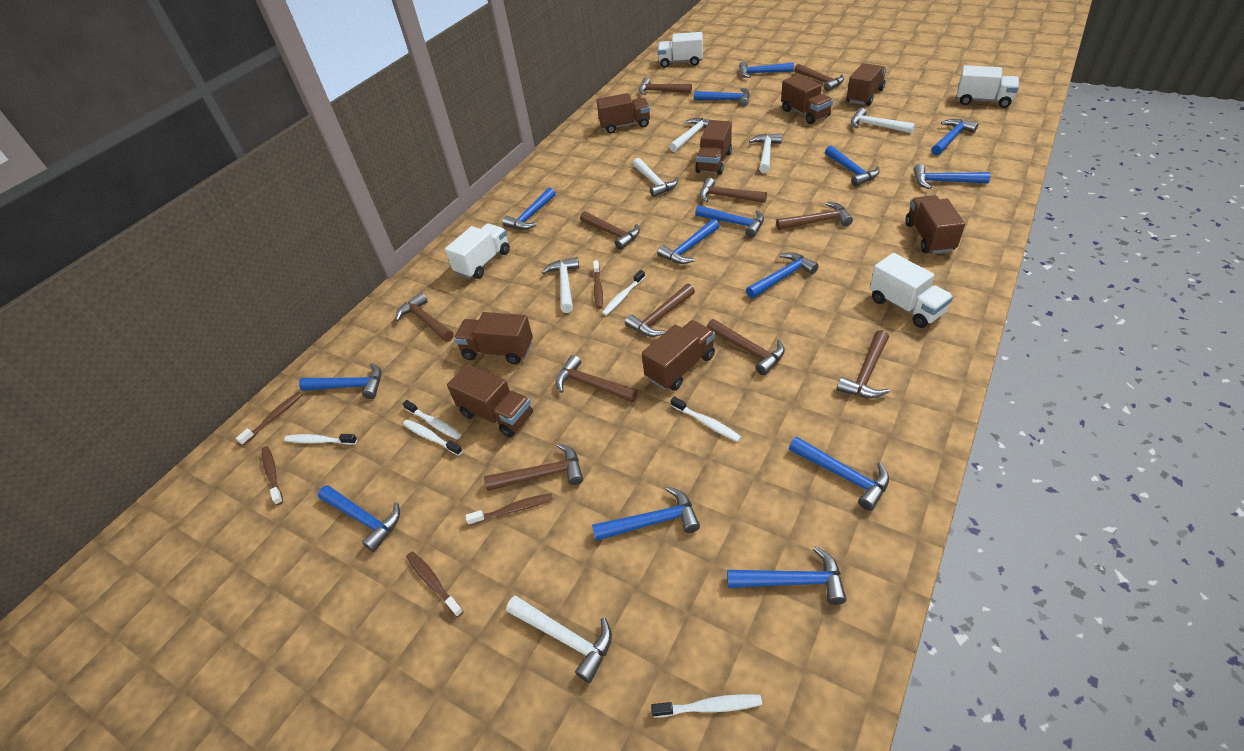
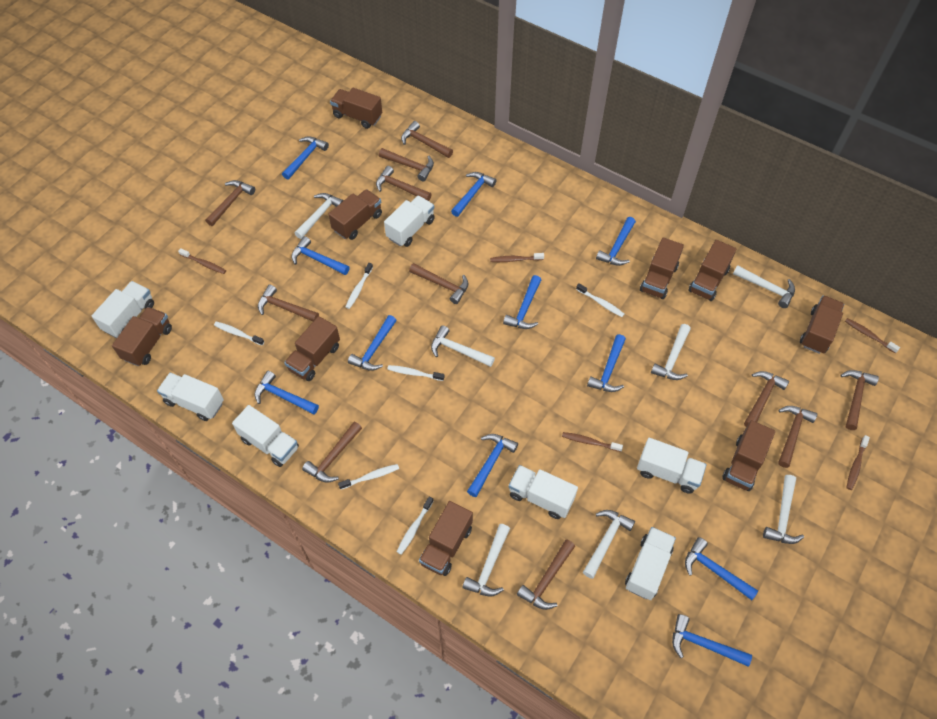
blue hammer: [299,363,381,399] [318,485,400,552] [502,188,556,230] [592,486,700,541] [657,219,720,264] [694,88,750,106] [695,205,764,237] [727,546,847,605] [739,61,794,78] [746,252,819,298] [789,437,889,511] [825,146,880,186] [914,164,991,189] [931,119,979,155] = 14 -> [254,371,319,414] [282,136,329,180] [291,236,350,275] [348,315,397,371] [451,172,497,217] [467,434,518,497] [503,275,541,329] [587,334,626,392] [596,217,636,266] [672,614,752,667] [685,537,758,600] = 11
brown truck: [447,364,533,438] [454,312,533,364] [596,93,650,134] [642,320,715,391] [695,120,732,175] [781,74,833,124] [846,63,887,106] [906,195,965,254] = 8 -> [112,307,172,366] [284,316,340,381] [328,189,382,240] [330,88,382,129] [419,501,473,576] [640,238,684,299] [688,240,737,301] [722,420,775,491] [800,295,844,354] = 9
white hammer: [506,596,612,683] [542,257,579,313] [633,158,678,197] [669,118,710,152] [749,133,782,173] [851,108,915,134] = 6 -> [294,193,344,239] [431,325,495,367] [462,524,510,596] [583,510,635,579] [651,324,691,380] [733,265,795,308] [763,475,804,544] = 7
white truck: [445,223,510,279] [658,32,703,68] [870,253,953,328] [956,65,1019,108] = 4 -> [91,281,154,338] [157,372,224,421] [232,405,299,467] [384,195,435,247] [509,465,578,519] [625,527,676,600] [637,438,707,494] = 7

